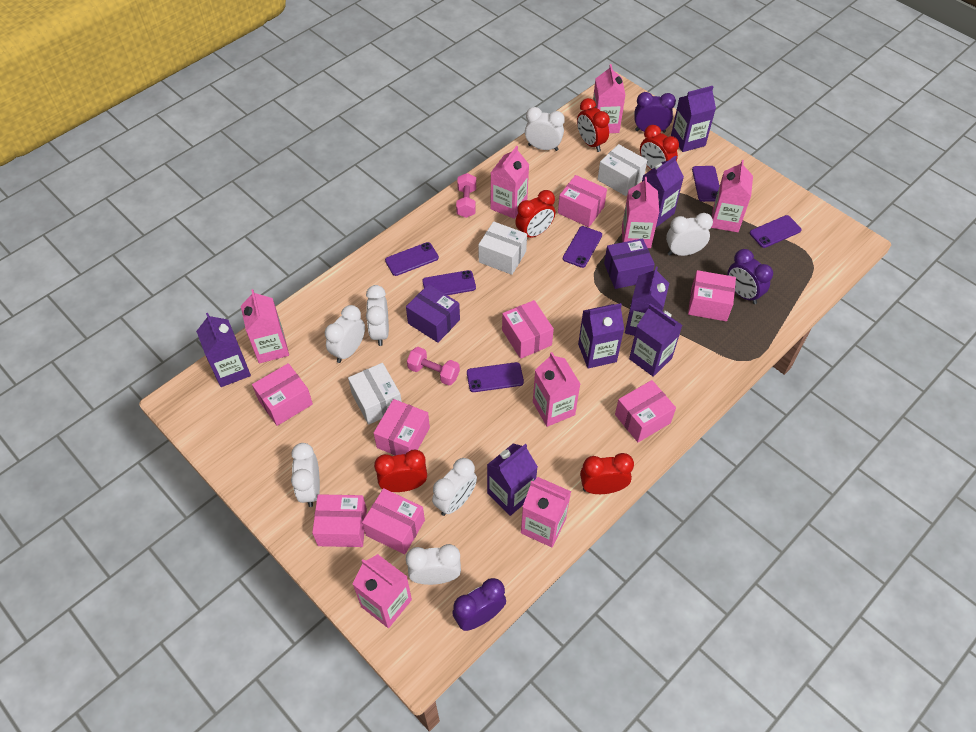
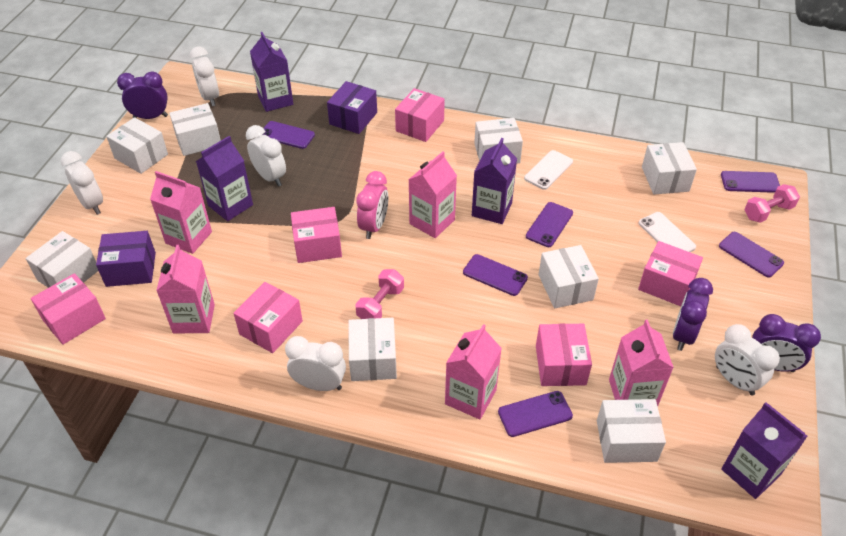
pink box: [252,363,313,426] [312,494,367,547] [362,488,425,555] [374,399,430,455] [502,300,554,359] [558,175,607,227] [615,380,676,442] [688,270,736,321] = 8 -> [31,273,106,345] [233,282,303,353] [291,207,342,263] [395,88,445,142] [536,324,592,386] [638,241,703,306] = 6
pink carton: [241,289,289,363] [352,554,412,628] [491,146,529,219] [521,477,571,547] [533,352,580,427] [593,64,625,133] [622,177,659,248] [711,160,753,232] = 8 -> [150,171,212,254] [156,245,215,334] [409,151,457,238] [445,324,502,420] [609,320,674,406] = 5
pink clock: none = 0 -> [356,171,388,239] = 1
purple carton: [196,313,251,387] [487,443,538,516] [578,303,624,369] [625,266,669,336] [629,303,683,377] [642,155,684,227] [671,86,716,152] = 7 -> [196,136,253,221] [250,32,293,112] [472,138,517,224] [721,402,808,499] = 4
red clock: [374,450,427,492] [515,190,555,238] [577,98,610,152] [580,453,634,494] [640,125,679,170] = 5 -> none = 0
white box: [348,363,402,425] [478,221,527,275] [597,144,647,196] = 3 -> [26,231,98,288] [106,117,168,174] [169,103,221,156] [348,318,397,381] [474,118,523,163] [538,245,599,308] [597,399,666,463] [642,142,697,195] = 8
white clock: [291,443,320,507] [325,305,365,363] [366,285,389,346] [406,544,461,585] [432,458,477,516] [525,107,565,151] [666,213,713,256] = 7 -> [61,151,103,215] [190,46,219,106] [246,125,286,186] [285,336,346,391] [715,324,780,396] = 5
white phone: none = 0 -> [524,150,573,190] [639,212,696,252] = 2

